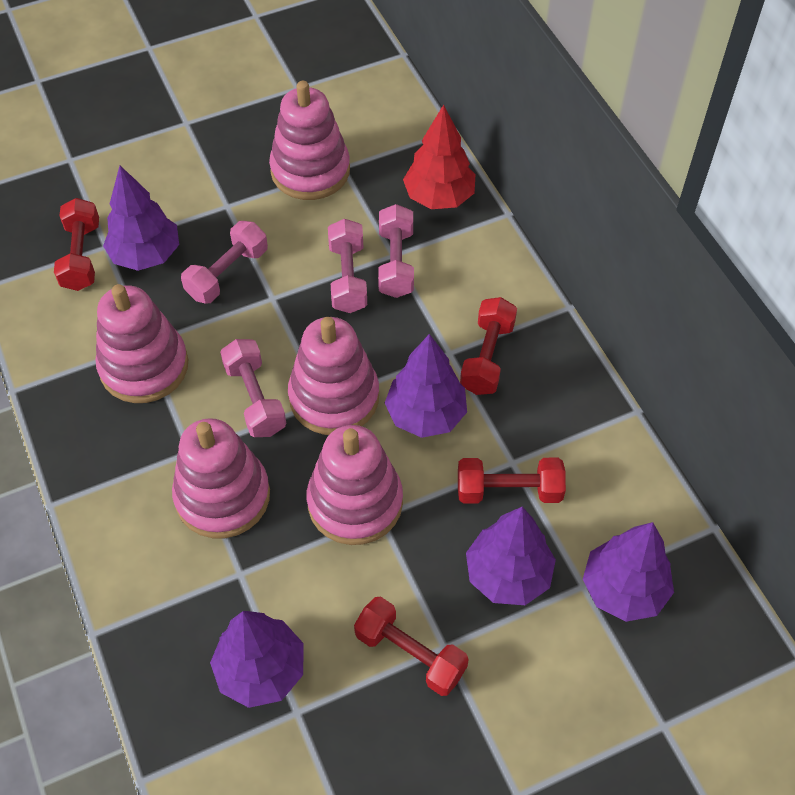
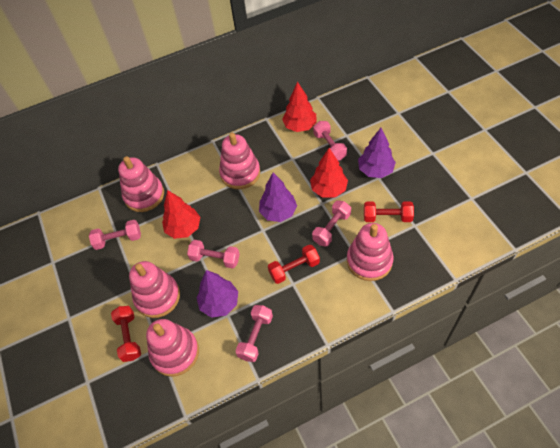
pink dumbbell: [181,221,268,304] [220,339,287,437] [328,219,367,313] [378,204,414,298] = 4 -> [89,220,141,250] [187,240,240,269] [235,305,273,362] [312,201,351,247] [313,121,347,161] = 5
purple tree: [103,166,179,271] [210,611,303,708] [385,334,467,438] [466,507,556,605] [583,522,674,622] = 5 -> [196,270,238,318] [259,173,297,222] [358,128,396,178] = 3
red dumbbell: [54,198,99,291] [354,597,469,696] [458,458,566,503] [460,297,517,395] = 4 -> [111,306,141,362] [268,245,320,284] [364,201,414,222] = 3
red tree: [403,104,476,209] = 1 -> [162,190,200,239] [282,82,317,132] [310,148,348,198] = 3

